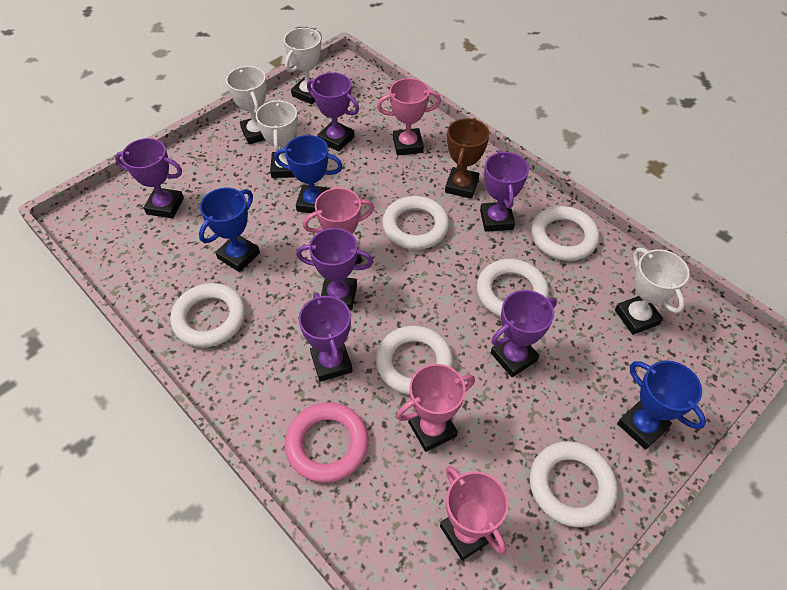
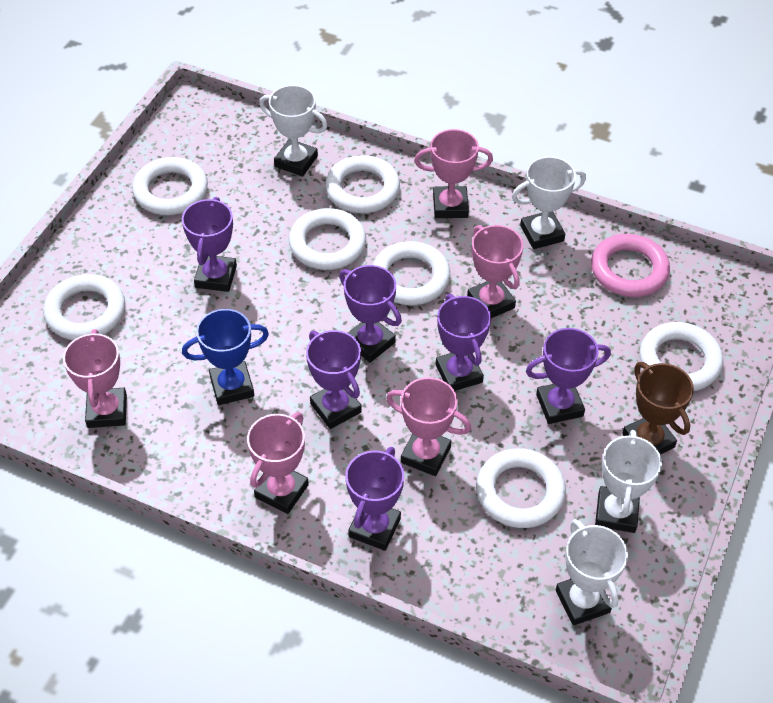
blue trophy: [199,187,260,272] [274,135,343,213] [617,360,706,450] = 3 -> [182,309,269,405] = 1
pink trophy: [303,188,374,265] [377,78,441,156] [396,364,475,452] [440,466,509,561] = 4 -> [63,329,127,428] [247,412,309,514] [386,377,471,476] [414,129,493,218] [467,225,523,318] = 5
white ring: [170,283,245,348] [376,325,453,395] [382,196,449,250] [476,259,549,317] [530,441,618,527] [531,206,599,261] = 6 -> [43,274,125,340] [132,157,208,215] [289,208,366,270] [325,155,400,213] [373,241,450,305] [476,448,566,528] [640,322,723,391] = 7

